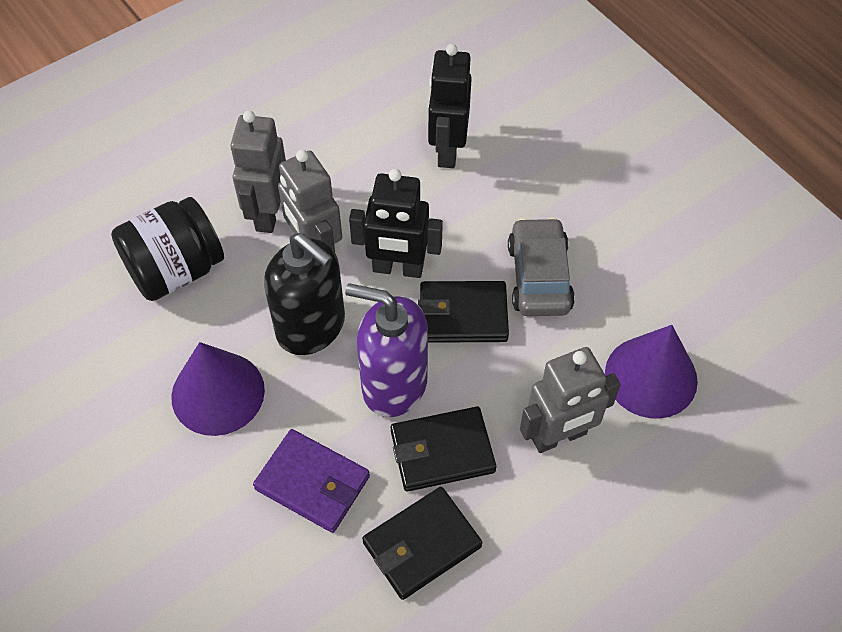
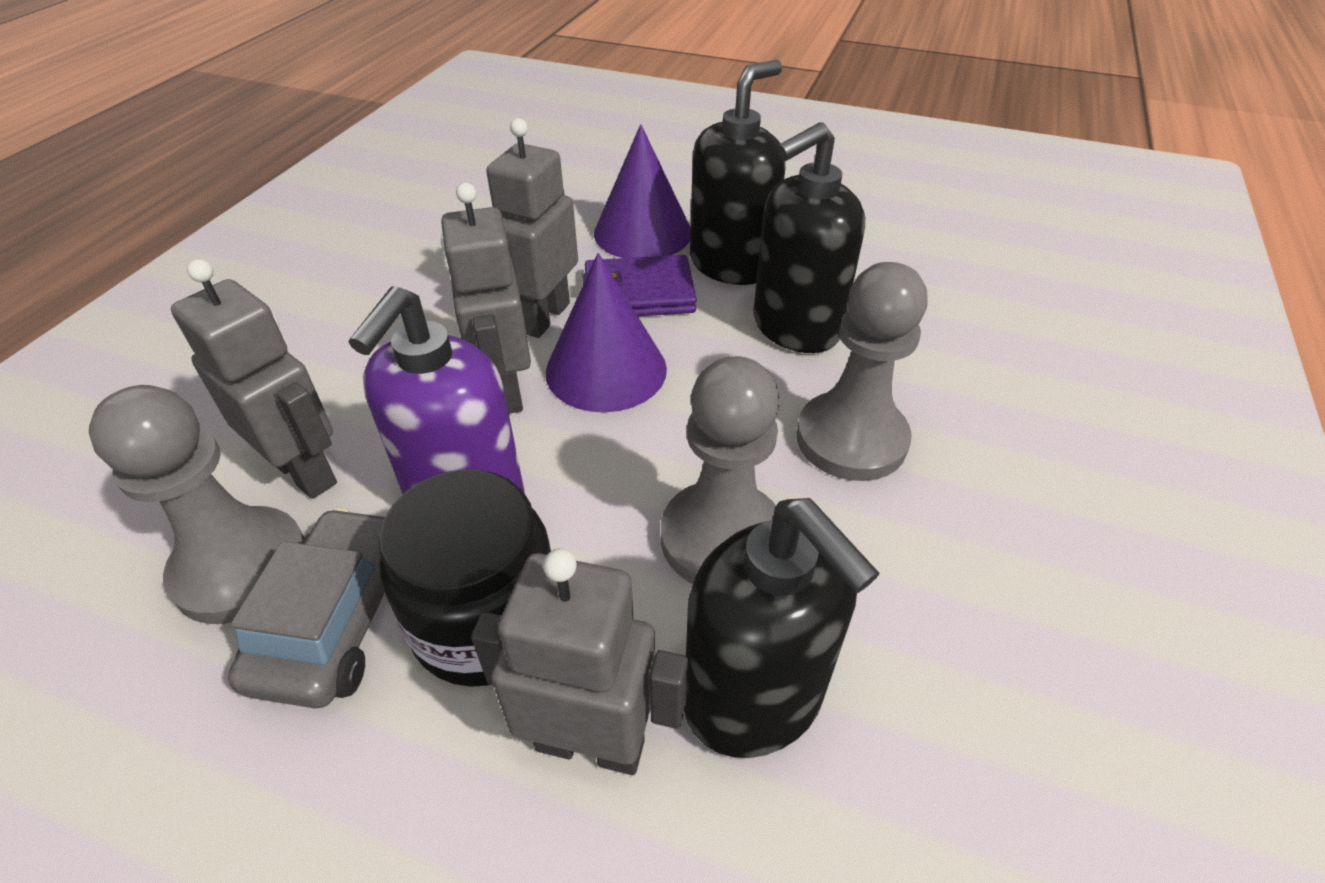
black robot: [349,169,443,278] [428,44,472,168] = 2 -> none = 0
black soap dispenser: [264,233,345,355] = 1 -> [684,498,880,758] [690,60,786,285] [754,122,865,353] = 3
black wallet: [362,487,482,600] [391,407,496,492] [418,281,509,343] = 3 -> none = 0
grey pawn: none = 0 -> [89,385,305,624] [661,356,780,584] [796,262,928,481] = 3
grey robot: [230,111,286,233] [278,150,342,252] [520,347,621,453] = 3 -> [171,259,337,499] [441,183,531,414] [471,548,688,775] [486,118,578,338] = 4

